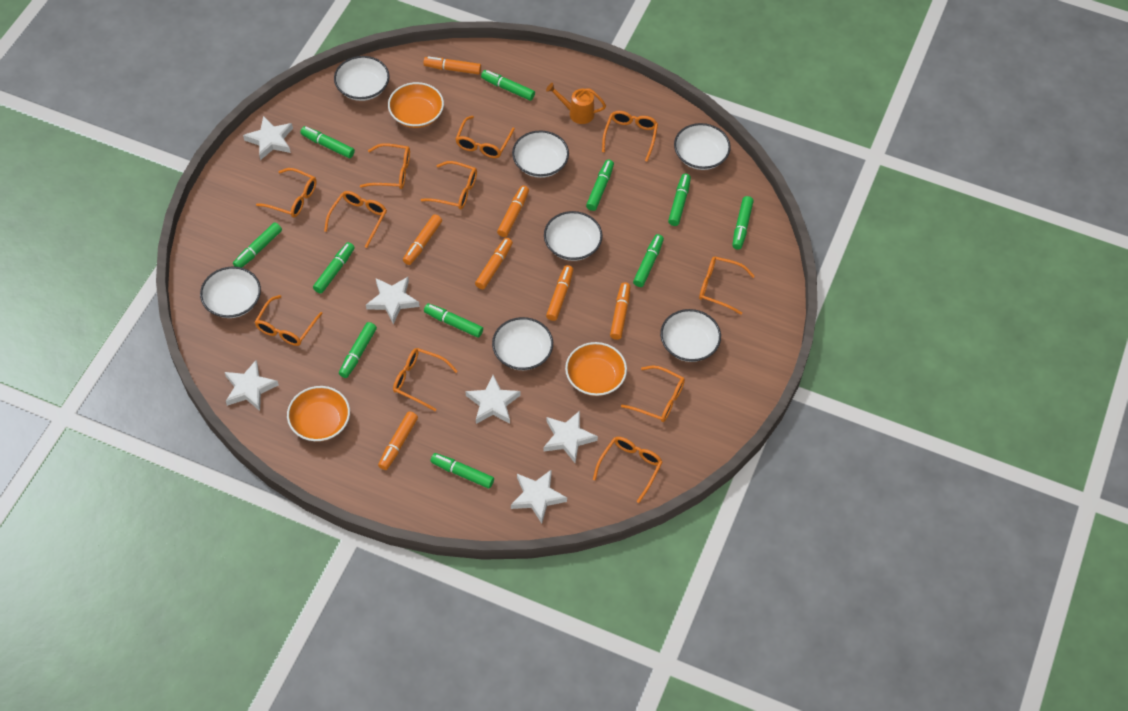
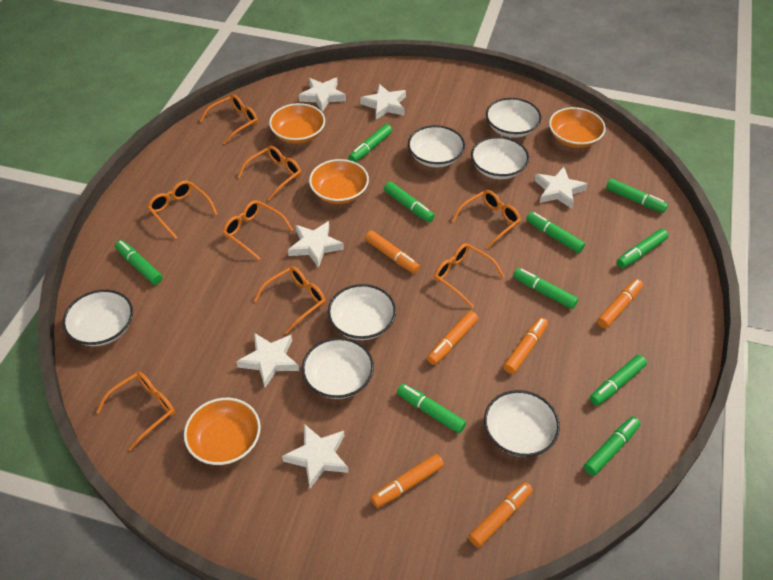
green marker: [233,222,282,268] [300,126,355,158] [313,242,355,294] [339,322,377,378] [424,303,483,338] [430,453,494,489] [481,70,535,101] [586,160,614,211] [633,234,664,287] [668,174,691,226] [732,196,754,250] = 11 -> [115,240,163,285] [349,124,392,162] [384,182,435,222] [397,384,466,433] [513,268,578,309] [526,212,585,253] [584,417,641,476] [590,355,647,406] [606,179,668,213] [617,229,668,268] = 10
orange bowl: [287,386,350,442] [388,82,444,128] [565,342,627,396] = 3 -> [184,398,261,465] [269,103,325,144] [309,159,369,204] [549,107,606,148] = 4
orange glasses: [255,295,323,346] [256,168,317,217] [324,191,387,248] [360,143,410,189] [393,348,458,411] [421,161,477,209] [456,116,515,158] [593,437,662,503] [602,111,658,162] [621,365,685,422] [699,256,755,315] = 11 -> [96,372,175,451] [147,181,218,239] [200,94,258,145] [223,200,293,260] [238,146,301,201] [254,266,326,333] [434,243,504,308] [452,190,521,249] = 8
orange marker: [378,411,418,470] [403,214,442,265] [423,56,481,75] [475,238,513,289] [497,186,529,237] [546,265,573,321] [610,283,630,340] = 7 -> [365,230,420,273] [371,454,444,508] [427,311,478,365] [468,482,533,548] [503,317,548,374] [597,279,643,329] = 6
orange watering can: [546,83,606,124] = 1 -> none = 0

